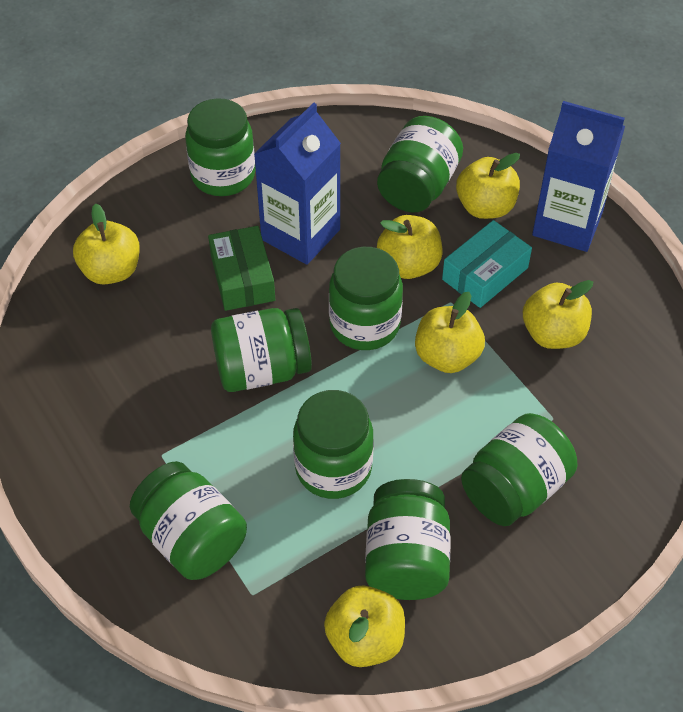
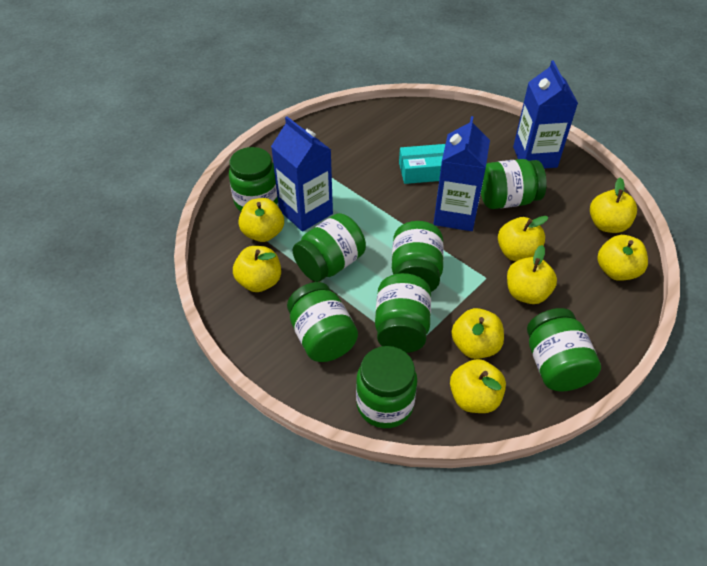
blue carton: [254,103,341,265] [532,101,625,252] = 2 -> [271,116,333,232] [433,116,490,231] [513,61,578,168] = 3
green box: [208,226,275,311] = 1 -> none = 0
yellow apple: [73,204,140,284] [324,585,405,667] [377,215,442,279] [415,292,485,373] [456,153,520,219] [523,280,593,349] = 6 -> [233,246,281,292] [238,198,284,242] [450,359,506,413] [451,308,504,359] [498,216,548,261] [507,245,557,304] [590,177,637,233] [597,235,648,281] = 8

